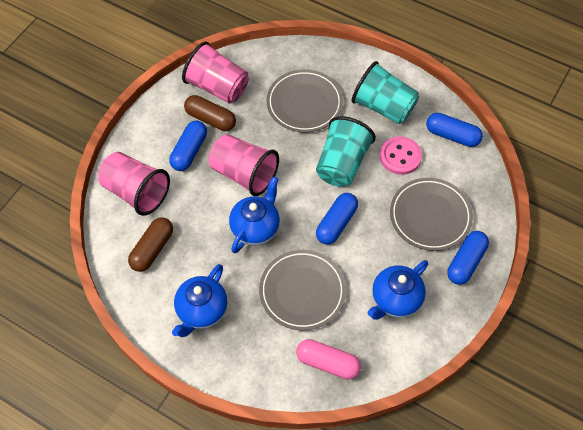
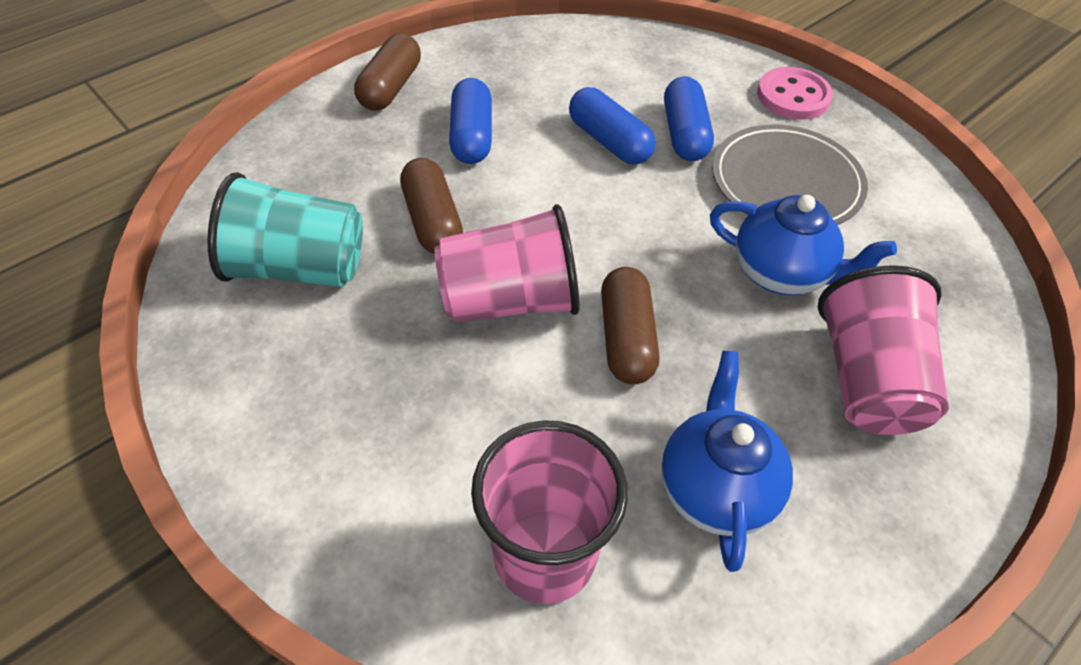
blue capsule: [169,121,207,171] [316,193,358,245] [426,113,483,147] [447,231,489,285] = 4 -> [449,78,492,164] [569,87,656,164] [664,76,714,161] = 3
blue teapot: [172,264,228,337] [229,176,280,253] [367,260,428,320] = 3 -> [661,351,793,572] [710,195,897,295] = 2
brown capsule: [128,217,173,272] [184,95,236,131] = 2 -> [354,33,421,111] [400,158,463,254] [601,267,659,384] = 3
grey plate: [259,250,346,330] [267,69,343,132] [390,178,473,251] = 3 -> [712,124,868,225] = 1
pink capsule: [296,339,361,379] = 1 -> none = 0
turquoise cup: [316,116,376,187] [352,61,419,124] = 2 -> [207,172,363,287] = 1

